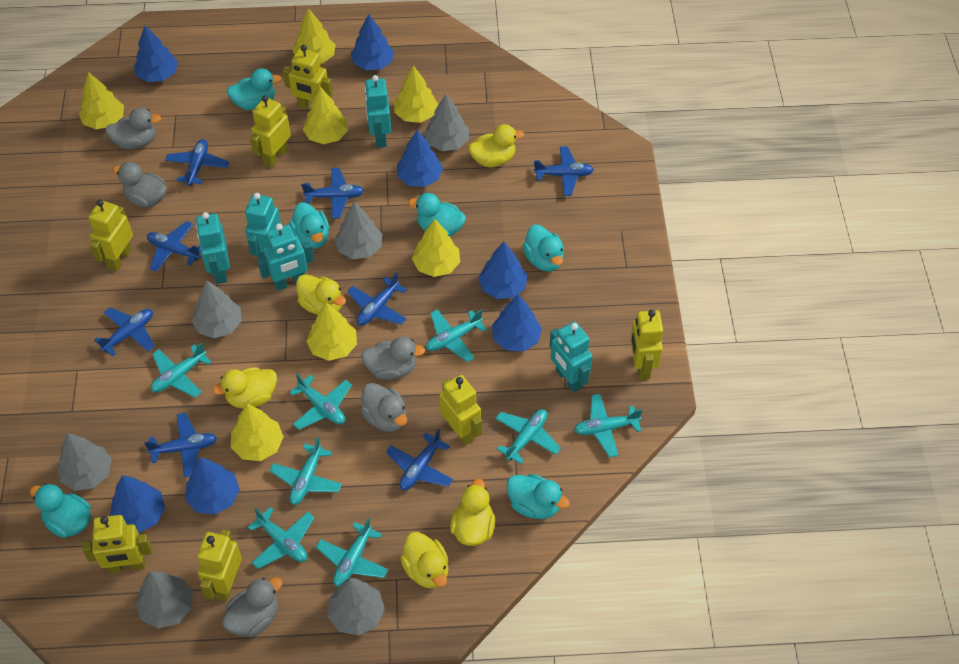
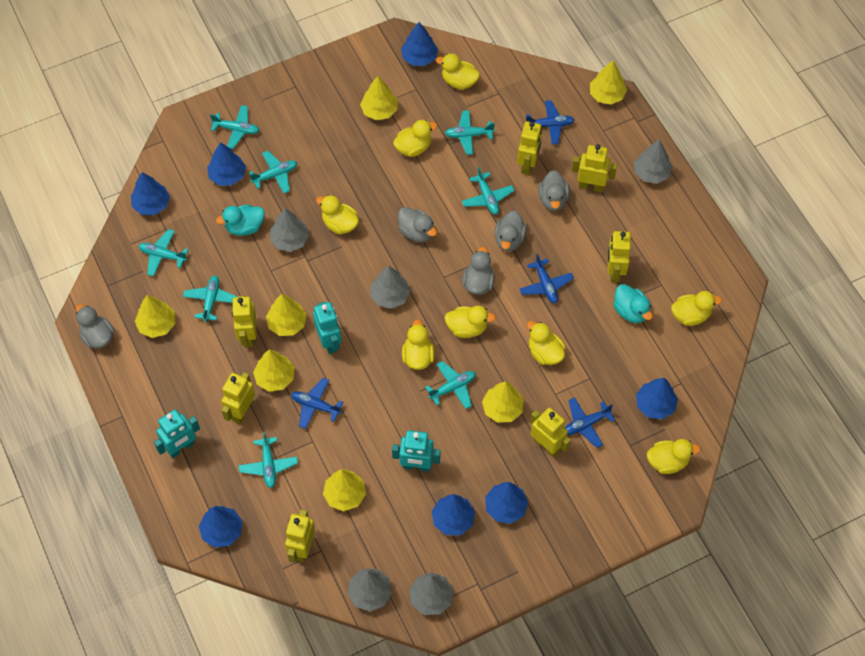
blue plane: [94,307,155,356] [144,413,217,478] [147,221,201,272] [165,139,229,186] [301,168,364,219] [347,272,407,326] [386,429,453,491] [533,146,594,196] = 8 -> [291,378,343,429] [520,254,574,303] [526,100,574,145] [565,397,615,448] = 4
grey tree: [57,433,112,491] [135,571,193,628] [191,280,242,338] [327,578,385,636] [334,202,382,259] [424,94,469,151] = 6 -> [270,209,309,252] [347,568,392,611] [370,266,410,309] [409,572,454,615] [634,140,673,184] = 5
turquoise duck: [30,483,91,538] [227,69,282,110] [289,202,329,249] [408,193,466,236] [506,474,570,519] [523,225,564,272] = 6 -> [216,205,265,236] [613,284,653,323] = 2
turquoise robot: [196,212,230,284] [245,193,281,258] [257,223,314,291] [364,75,391,148] [550,321,593,393] = 5 -> [154,409,200,458] [313,302,341,354] [392,430,440,472] = 3
yellow duck: [213,367,277,408] [296,274,346,315] [400,532,449,588] [450,479,495,546] [468,124,524,167] = 5 -> [316,195,359,234] [393,120,437,157] [402,320,435,370] [436,53,480,90] [444,306,496,338] [527,321,565,365] [647,439,701,474] [671,291,722,326] = 8

